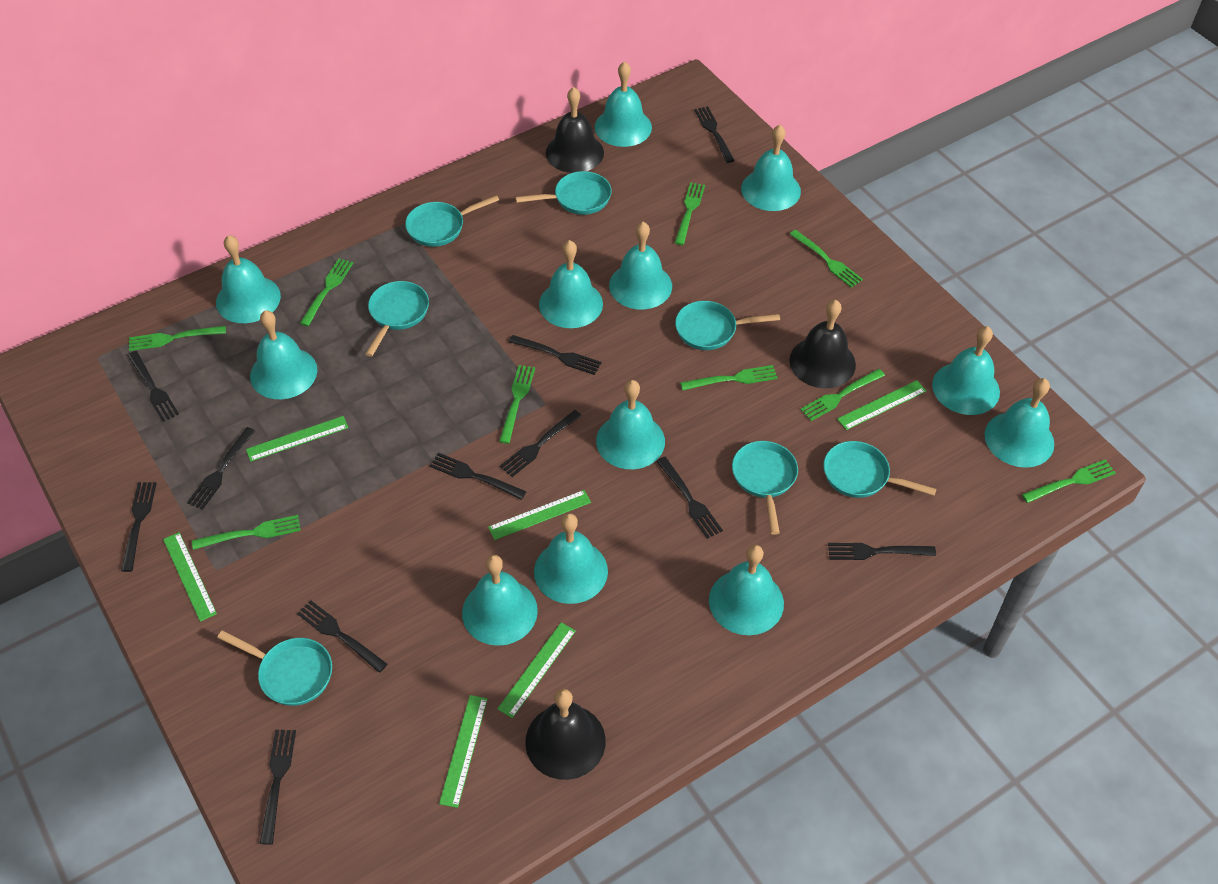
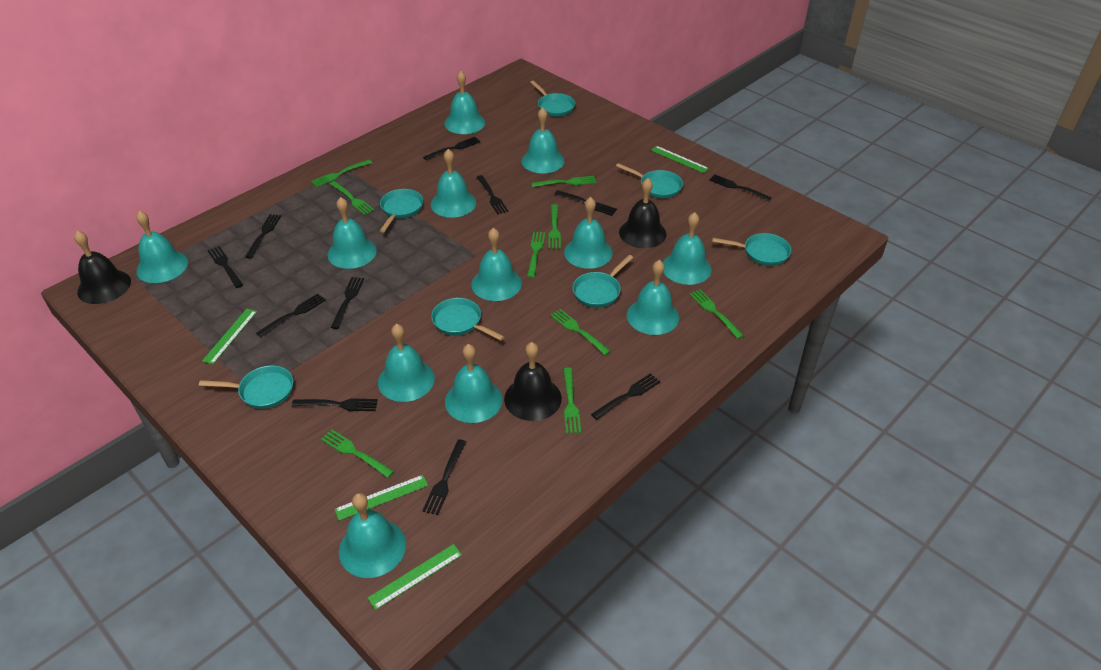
green ruler: [163,532,217,622] [246,416,348,462] [439,695,488,808] [488,490,591,540] [497,622,576,718] [837,380,926,430] = 6 -> [202,309,257,364] [335,475,428,521] [368,544,462,610] [651,146,709,173] = 4

